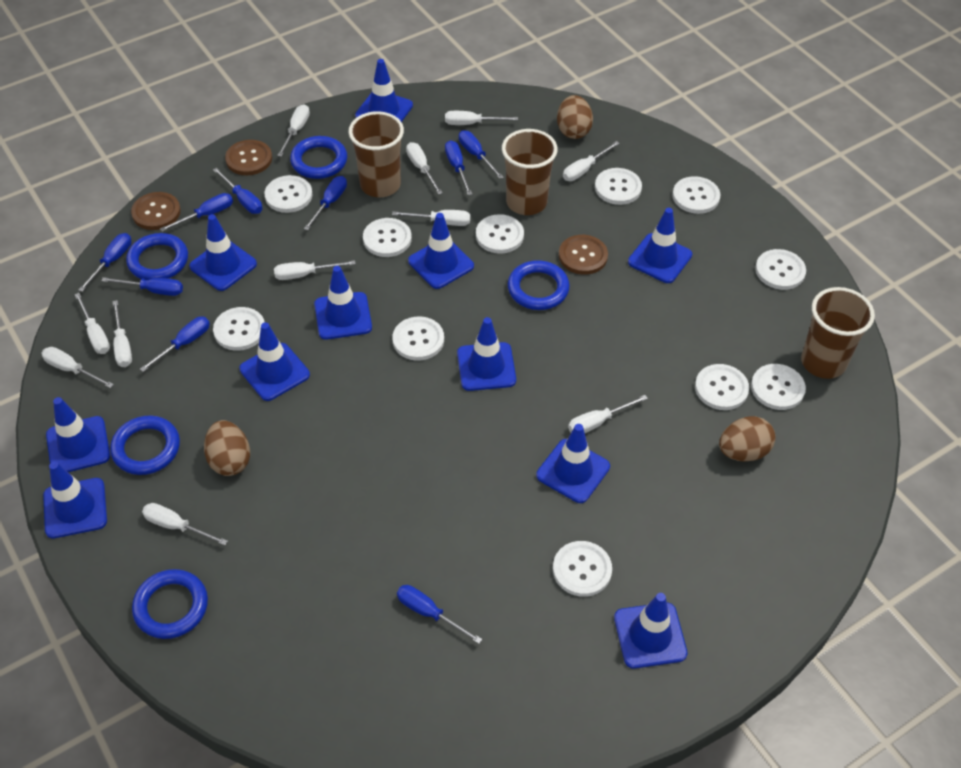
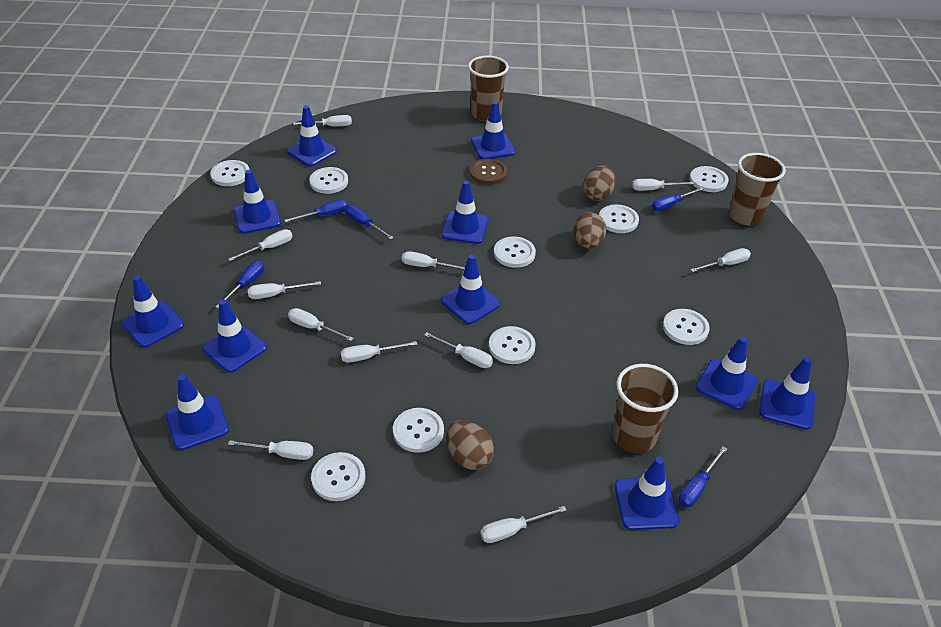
blue ring: [110,415,180,475] [126,233,188,280] [132,569,208,639] [290,136,347,179] [508,260,570,310] = 5 -> none = 0
blue screwdriver: [78,233,131,292] [101,277,183,296] [140,317,210,372] [160,193,233,232] [213,168,262,214] [304,176,347,231] [397,585,482,644] [445,140,472,195] [459,130,504,179] = 9 -> [215,261,264,309] [284,199,348,223] [345,205,394,240] [652,187,704,211] [678,446,727,507] = 5
brown button: [131,192,181,230] [225,140,272,175] [559,235,608,275] = 3 -> [470,159,507,185] = 1
white button: [213,307,265,351] [265,175,313,213] [363,218,412,257] [392,316,444,361] [476,214,524,254] [553,541,612,597] [595,168,642,205] [672,176,720,214] [695,364,749,410] [751,364,806,410] [755,249,806,290] = 11 -> [210,160,249,186] [309,167,348,194] [311,452,365,501] [393,408,444,453] [489,326,536,364] [494,236,536,268] [599,204,639,233] [663,309,710,345] [690,166,729,192] = 9

